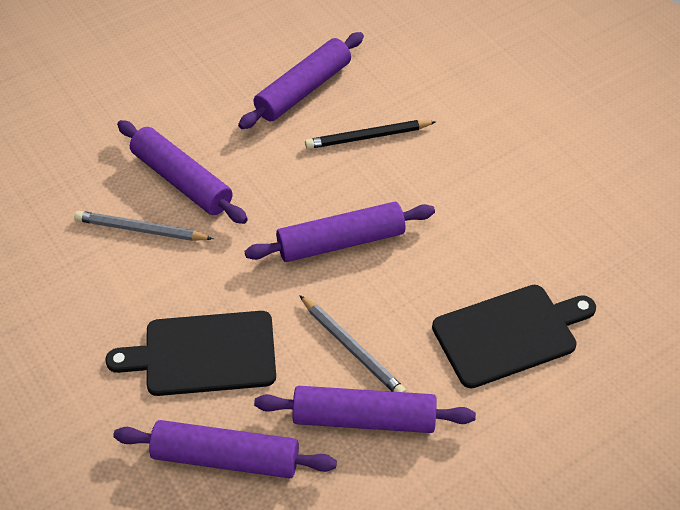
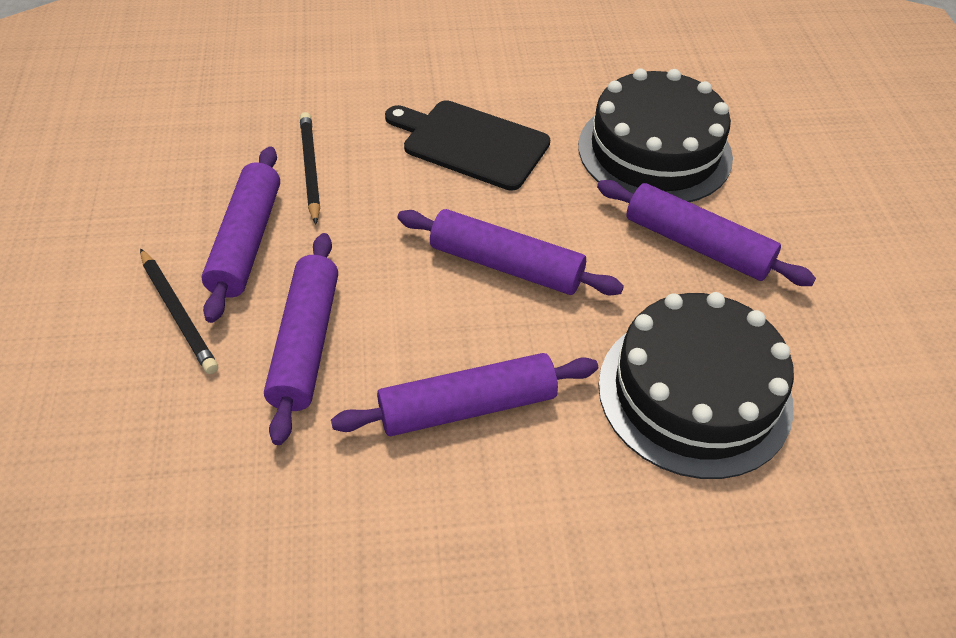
black cake: none = 0 -> [578,68,733,202] [599,292,794,479] = 2
black cutting board: [105,311,276,396] [432,285,596,388] = 2 -> [385,100,550,191] = 1
black pencil: [305,120,436,149] = 1 -> [140,249,218,374] [300,112,320,224] = 2
grey pencil: [74,211,213,241] [299,295,406,392] = 2 -> none = 0

